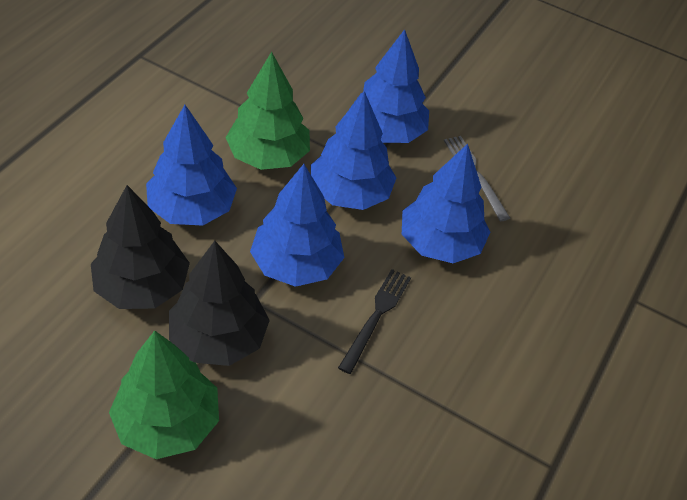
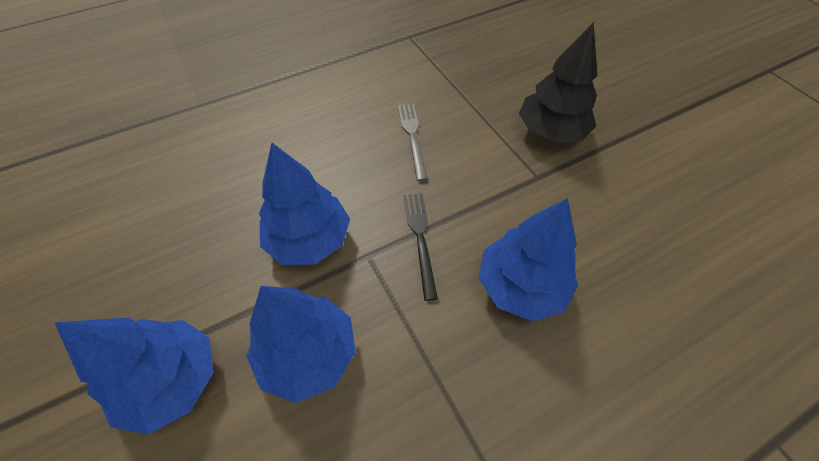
black tree: [91,185,190,309] [169,241,270,366] = 2 -> [519,22,597,143] = 1
blue tree: [146,105,237,226] [250,164,345,287] [311,91,396,210] [350,29,429,143] [402,144,490,263] = 5 -> [54,317,214,435] [246,286,356,403] [259,143,350,265] [479,198,578,321] = 4
green tree: [109,331,219,459] [225,52,310,170] = 2 -> none = 0

